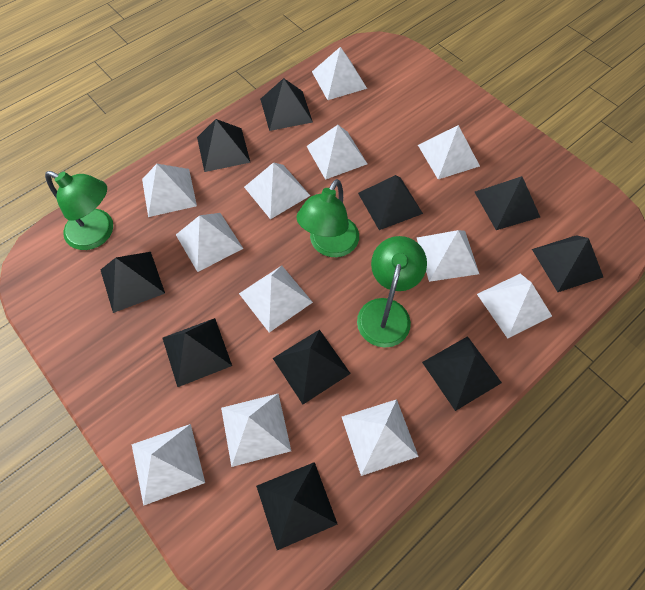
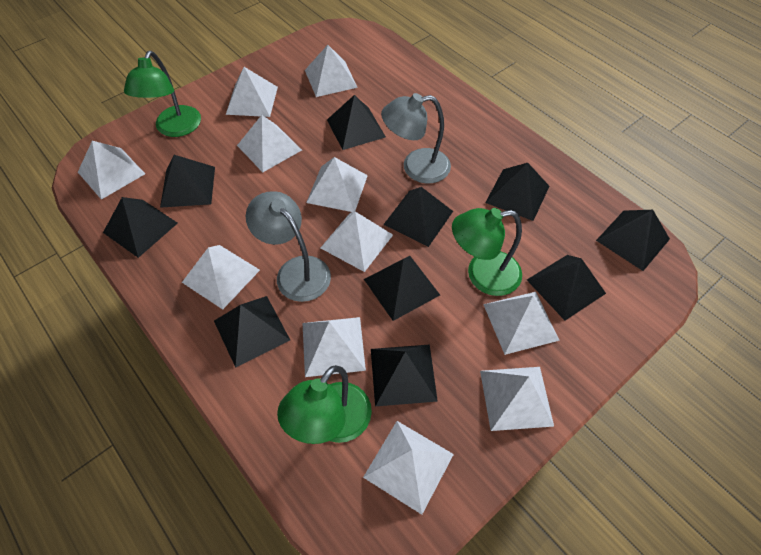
grey lamp: none = 0 -> [246,191,331,302] [381,93,451,184] = 2
white pyramid: [132,424,205,506] [142,164,197,217] [176,213,243,272] [221,393,291,467] [239,266,313,332] [244,162,310,219] [306,125,367,180] [312,47,367,100] [342,399,419,476] [417,230,479,282] [418,125,480,179] [477,273,552,339] = 12 -> [78,141,145,200] [182,245,260,309] [226,67,278,117] [237,115,302,172] [302,317,366,377] [305,45,358,97] [306,157,368,212] [321,211,393,272] [363,421,454,515] [480,367,554,431] [483,292,560,355] = 11

